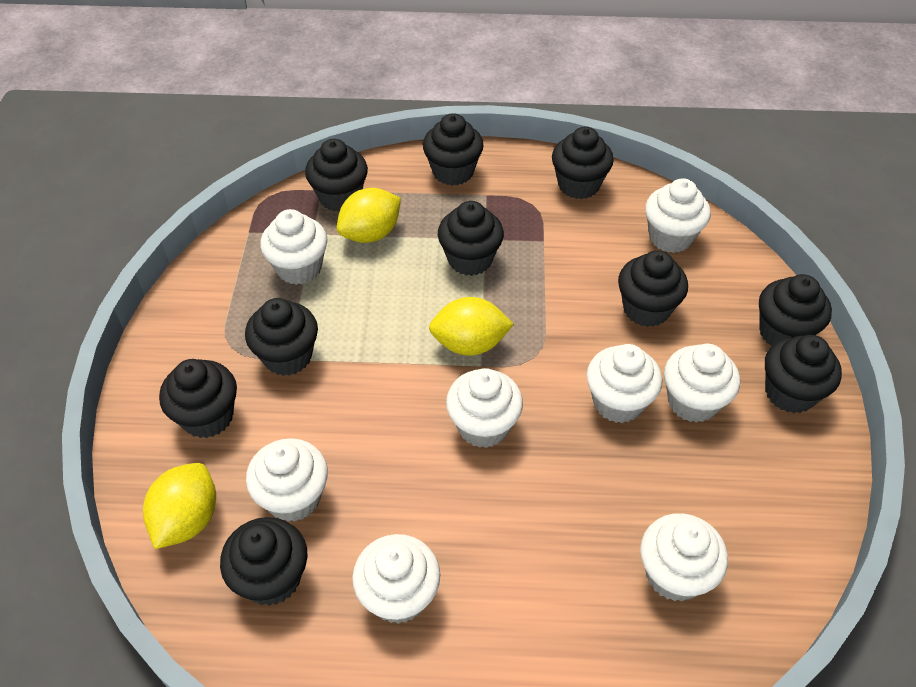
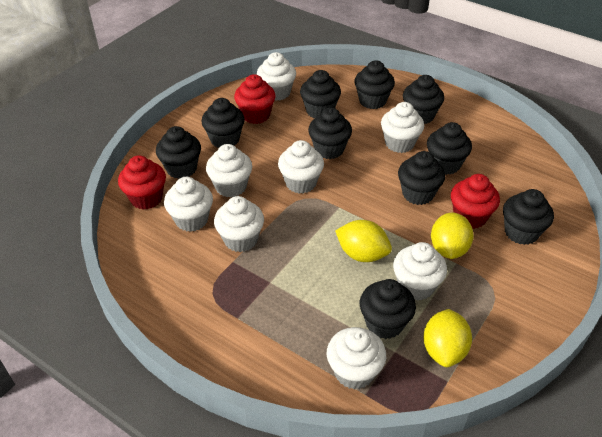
red cupcake: none = 0 -> [118,155,166,210] [234,74,276,124] [451,174,500,229] = 3

